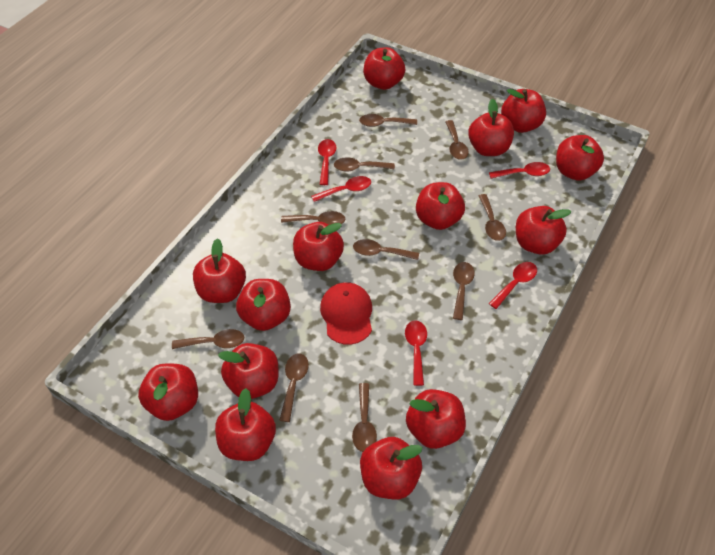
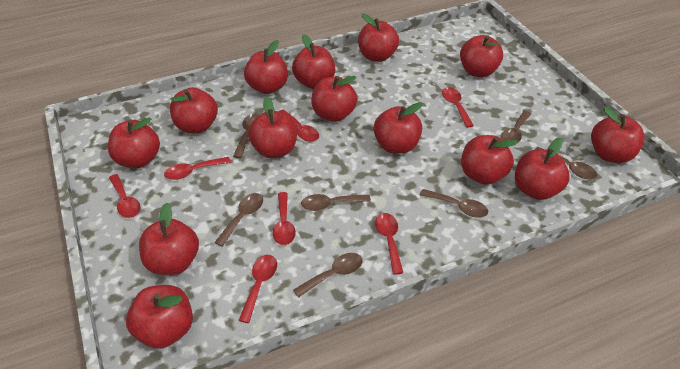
brown spoon: [172,329,245,349] [279,353,309,422] [281,211,345,225] [334,157,395,172] [352,383,377,452] [353,239,419,260] [359,114,417,127] [445,120,469,160] [453,262,475,320] [479,194,506,241] = 10 -> [214,193,263,247] [233,114,259,158] [293,253,363,298] [301,194,371,211] [420,189,488,218] [501,110,531,142] [534,147,597,179] = 7
red cap: [320,282,372,345] = 1 -> none = 0
red spoon: [311,176,371,202] [318,139,337,185] [405,320,427,386] [489,162,550,179] [489,262,537,309] = 5 -> [109,174,140,218] [164,157,231,180] [238,255,277,323] [273,192,296,245] [278,110,319,142] [375,213,403,275] [442,87,474,128] = 7

